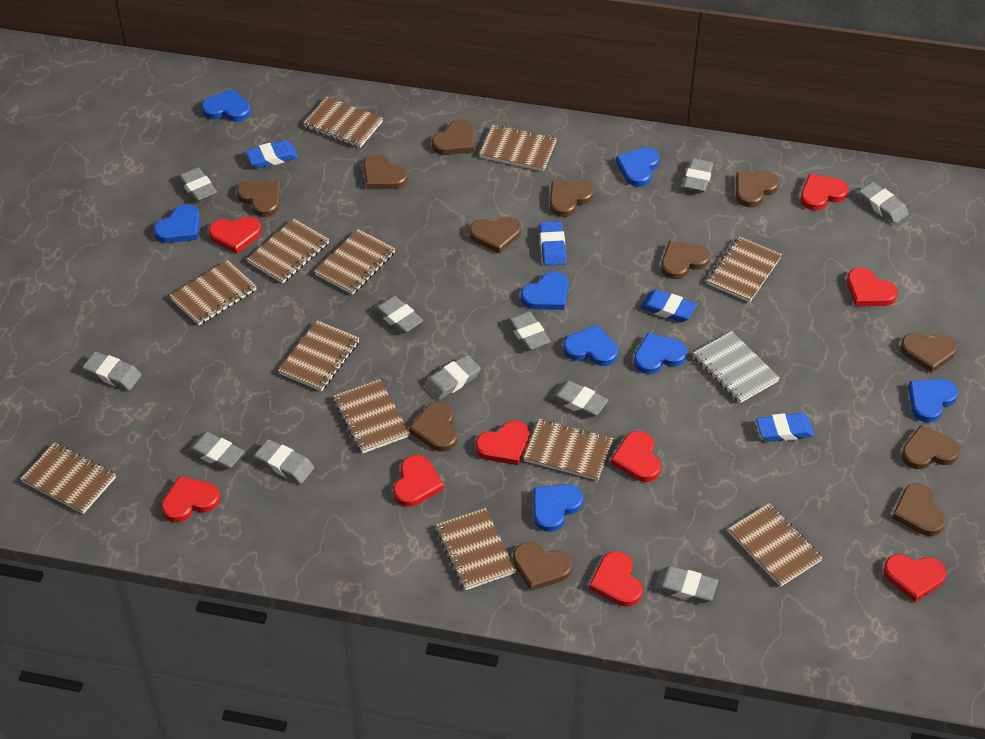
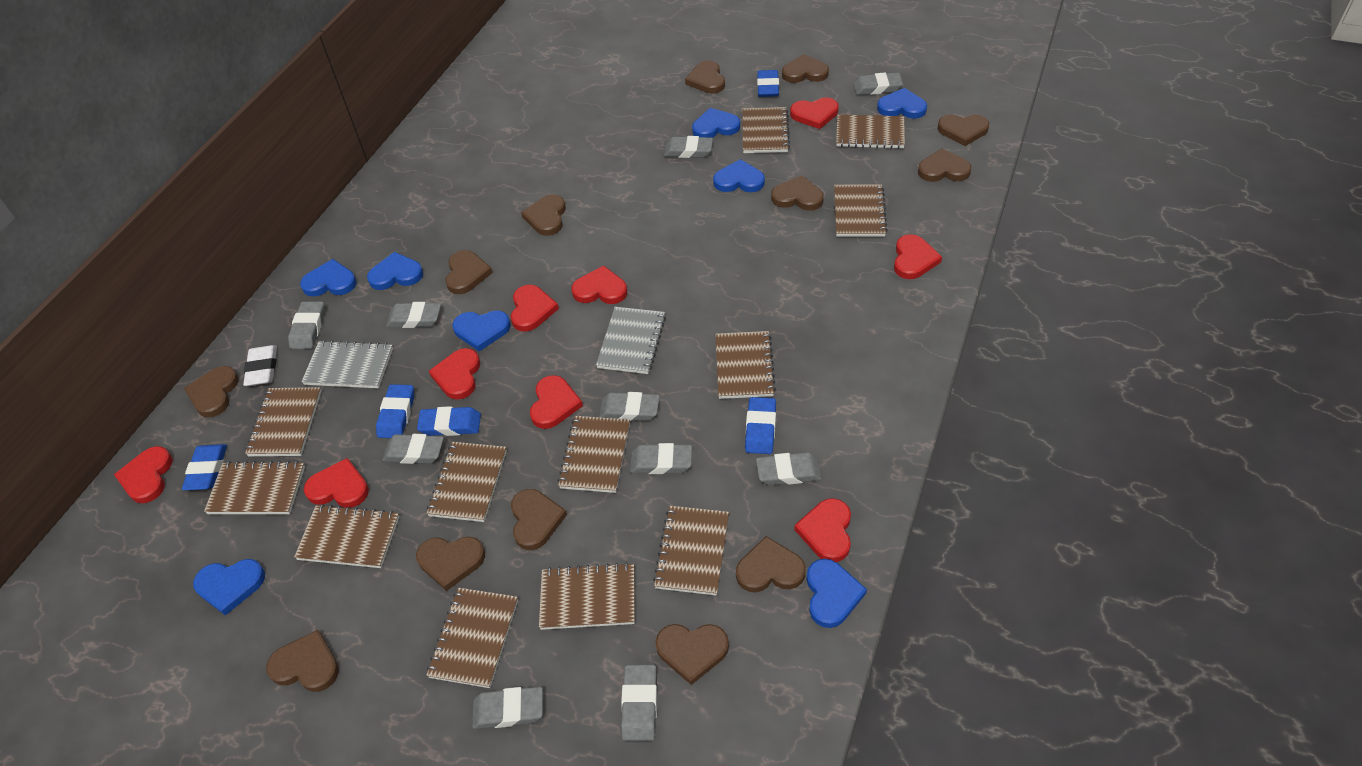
blue eraser: [246,140,298,168] [539,221,566,266] [640,290,697,322] [756,413,814,442] = 4 -> [182,444,227,490] [376,384,414,438] [417,406,481,436] [745,397,776,454] [757,70,779,97] = 5
brown heart: [237,180,281,217] [363,154,408,189] [409,402,458,452] [432,119,474,155] [470,217,521,254] [513,542,572,591] [550,180,594,217] [661,241,710,279] [736,171,780,207] [892,483,946,536] [900,333,957,373] [901,425,960,469] = 12 -> [184,366,239,417] [266,630,339,692] [416,537,485,591] [445,250,493,294] [511,489,567,550] [521,194,566,236] [655,624,729,685] [685,60,725,94] [736,536,806,592] [771,176,824,211] [782,54,829,83] [918,148,971,182] [937,114,989,146] = 13
grey eraser: [83,352,141,390] [178,167,217,202] [188,432,245,470] [255,439,314,484] [374,296,423,334] [425,355,481,400] [507,311,550,350] [550,380,608,418] [654,566,718,603] [683,158,714,192] [859,182,909,224] = 11 -> [288,301,325,349] [382,434,444,464] [386,302,441,328] [472,687,543,729] [599,392,660,421] [621,665,657,741] [630,443,692,474] [664,136,713,158] [756,452,822,485] [853,73,903,95] = 10
grey notebook: [693,331,780,403] = 1 -> [302,340,393,388] [596,307,666,374] = 2
white eraser: none = 0 -> [243,345,277,386] = 1

